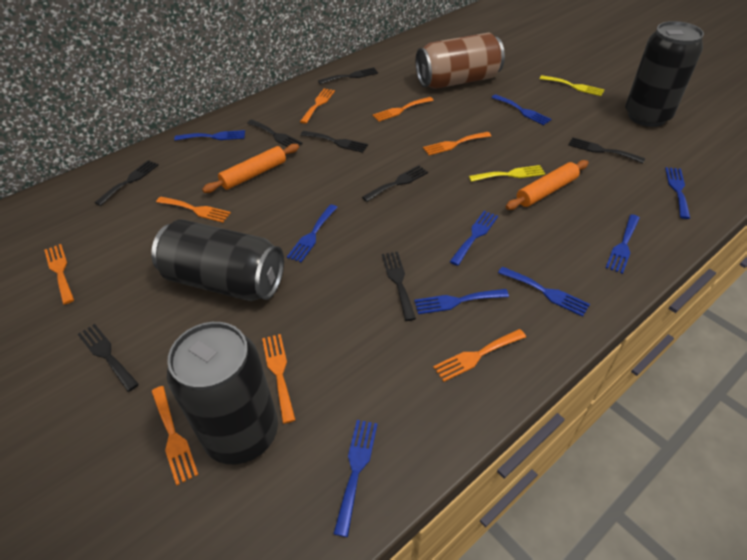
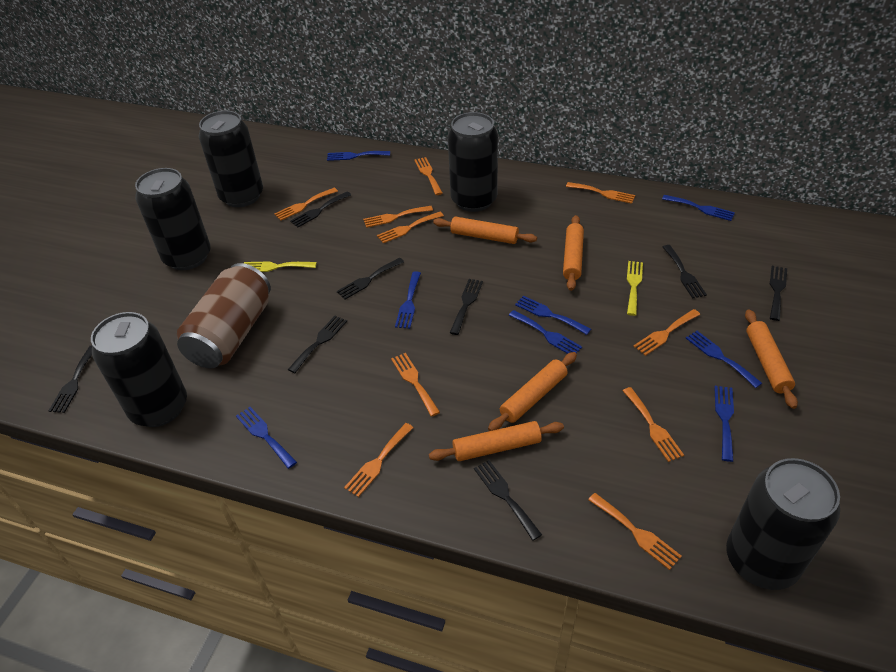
black can: [151,219,284,301] [167,322,278,464] [625,21,704,127] = 3 -> [91,312,187,427] [135,168,211,270] [199,111,263,207] [448,112,498,212] [726,458,840,590] = 5
blue fork: [174,130,245,141] [287,204,338,262] [333,420,378,537] [414,289,509,314] [449,211,498,266] [491,94,552,125] [498,266,590,317] [605,214,640,274] [665,167,690,219] = 9 -> [236,407,297,469] [327,151,390,161] [395,271,421,329] [509,310,582,354] [515,296,591,335] [662,195,735,221] [686,331,762,388] [714,386,734,462] = 8
orange fork: [44,244,74,305] [151,386,198,485] [156,197,231,223] [262,334,296,424] [300,88,335,124] [372,97,434,122] [423,132,491,155] [433,329,526,382] = 8 -> [274,188,338,221] [344,423,414,497] [363,206,433,228] [377,212,444,243] [391,353,440,417] [414,157,442,195] [566,182,635,204] [588,493,682,570] [623,387,684,462] [633,309,700,356] = 10
orange rolling pin: [202,144,299,193] [506,160,588,210] = 2 -> [429,421,564,461] [433,217,537,244] [488,352,577,431] [563,215,584,291] [745,309,798,409] = 5

